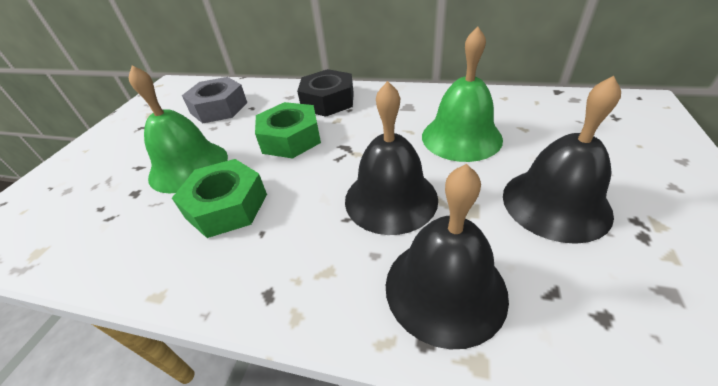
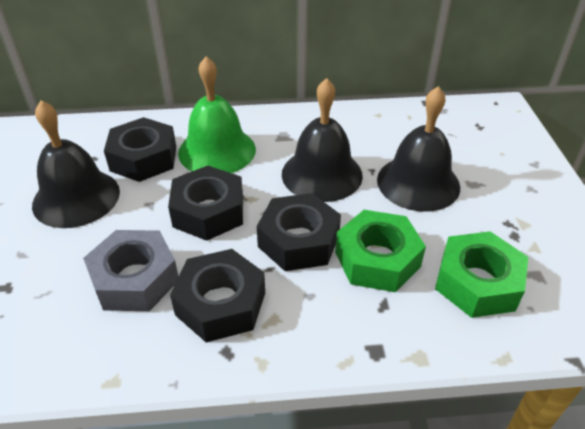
black nut: [297,69,354,117] = 1 -> [104,117,176,182] [168,166,243,241] [170,249,265,342] [257,193,341,271] = 4
green bell: [129,65,228,193] [422,27,503,162] = 2 -> [178,56,256,173] = 1

